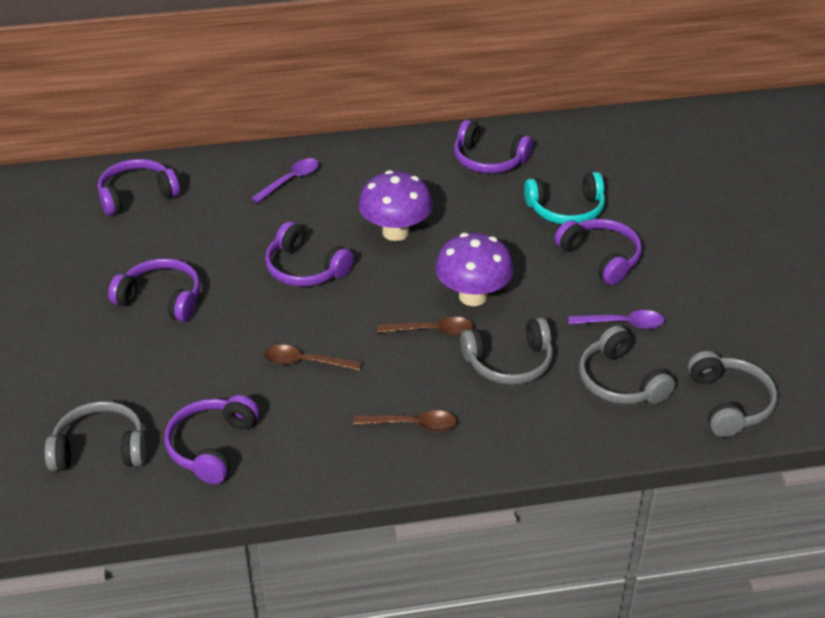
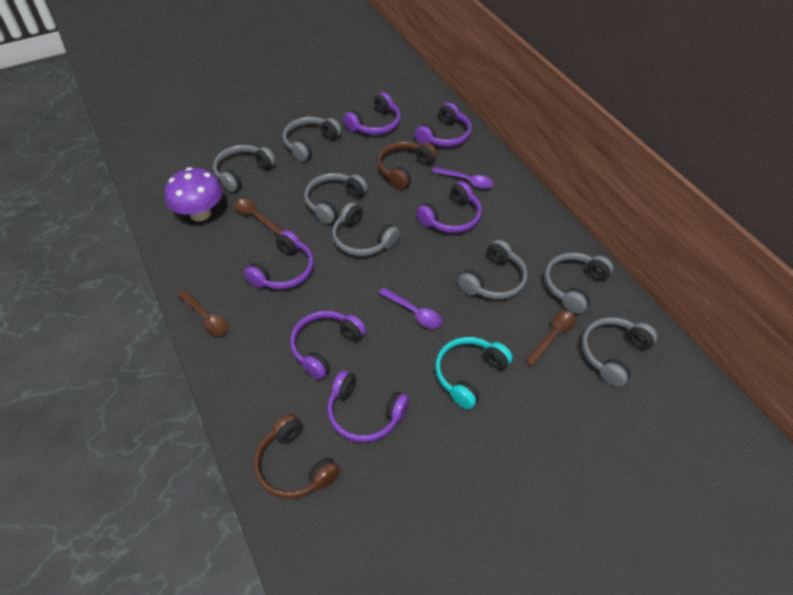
brown headphones: none = 0 -> [254,414,340,499] [378,142,437,189] = 2
grey headphones: [44,401,146,471] [460,317,553,385] [579,326,675,404] [688,351,778,437] = 4 -> [213,145,276,193] [283,117,342,162] [304,173,368,224] [332,202,400,256] [458,240,528,299] [545,253,613,314] [582,317,657,387] = 7
purple mushroom: [358,170,433,241] [435,233,514,306] = 2 -> [165,167,223,221] = 1

